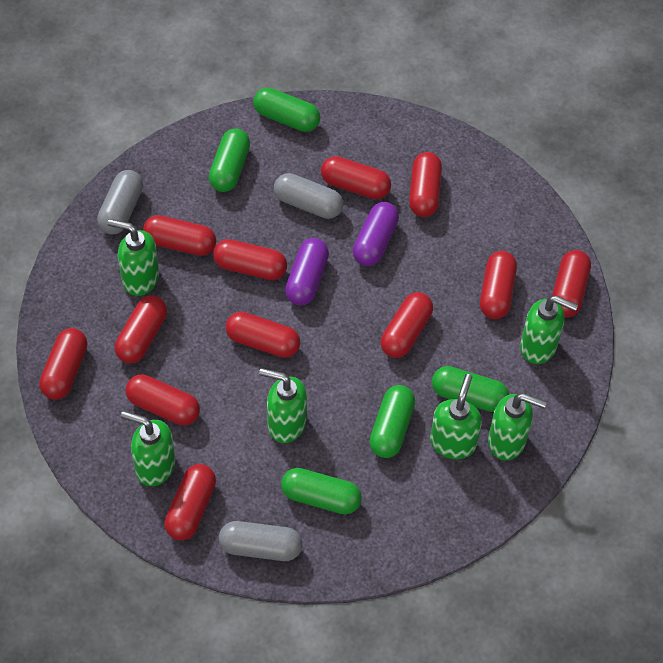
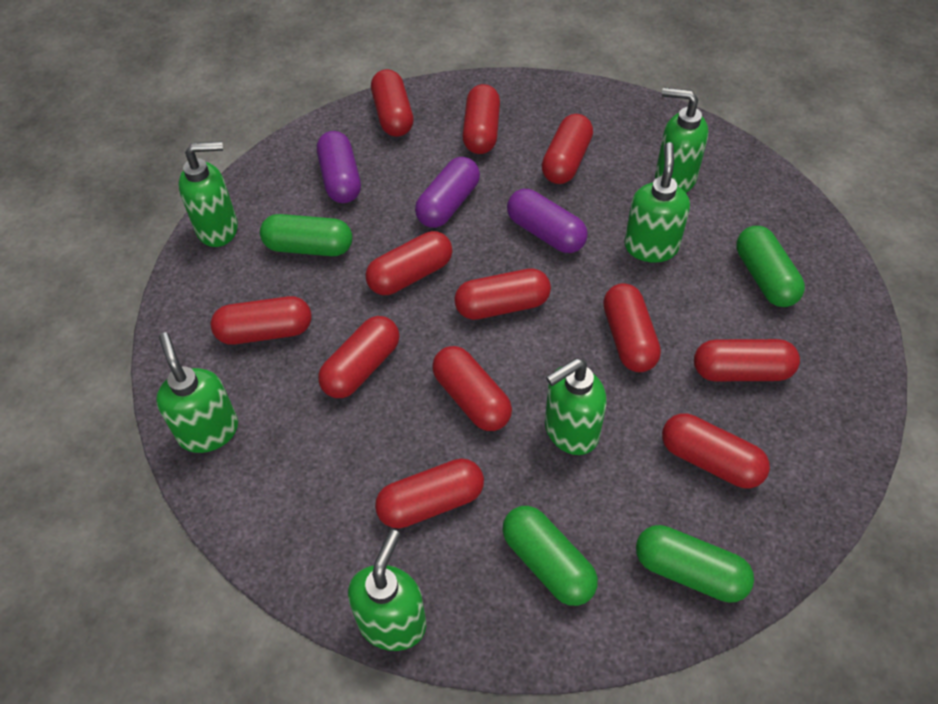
green capsule: [209,129,250,192] [253,88,320,132] [281,468,362,514] [369,385,415,458] [432,366,509,412] = 5 -> [260,214,352,256] [502,506,598,606] [636,525,754,603] [736,226,805,307] = 4
grey capsule: [97,170,143,235] [219,521,302,561] [274,173,343,219] = 3 -> none = 0
purple capsule: [285,238,329,305] [353,202,399,266] = 2 -> [317,131,361,203] [415,157,480,228] [507,189,588,253] = 3

